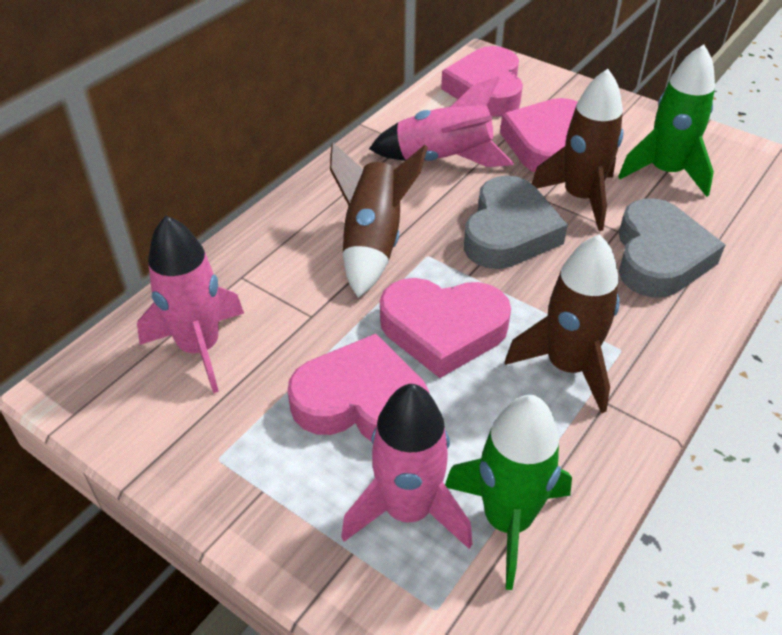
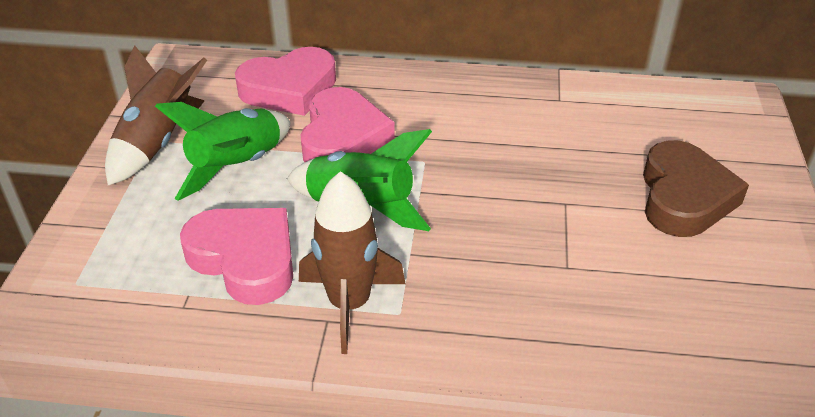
brown heart: none = 0 -> [643,140,749,237] = 1
brown rocket: [330,142,428,298] [505,234,620,413] [532,69,623,231] = 3 -> [105,45,207,185] [299,171,406,354] = 2
grey heart: [464,176,568,269] [619,198,725,298] = 2 -> none = 0
pink heart: [288,334,429,442] [380,278,511,378] [441,46,523,117] [500,98,578,172] = 4 -> [180,208,293,305] [235,47,336,116] [300,87,395,162] = 3
pink rocket: [137,215,244,393] [341,384,472,549] [369,76,514,167] = 3 -> none = 0

